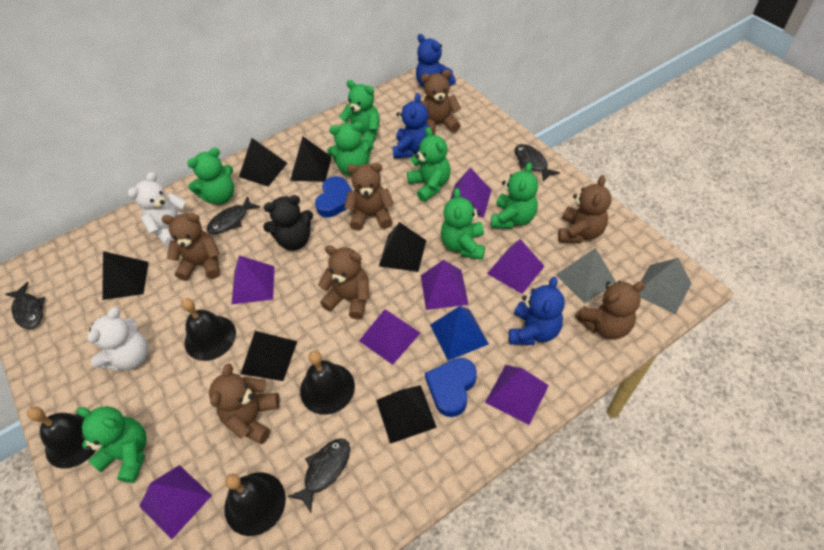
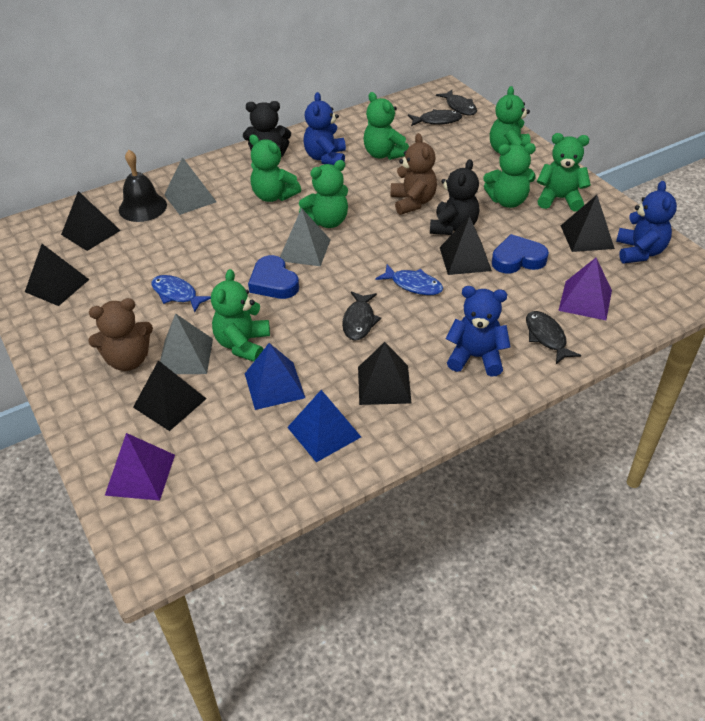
black bell: [27,407,96,469] [181,298,236,361] [224,472,286,536] [300,351,355,415] = 4 -> [119,150,167,222] = 1
black teddy bear: [263,195,313,250] = 1 -> [243,101,291,157] [430,159,479,235] = 2
blue fish: none = 0 -> [151,275,211,312] [375,264,443,295] = 2
blue pyramid: [430,306,489,361] = 1 -> [245,343,305,410] [287,390,361,462] = 2
brown teddy bear: [162,213,220,281] [209,363,280,444] [318,245,370,319] [344,163,394,231] [420,70,461,135] [558,175,611,243] [575,281,646,340] = 7 -> [88,298,153,371] [391,133,437,215] = 2
grey pyramid: [556,248,616,304] [639,258,692,314] = 2 -> [160,313,213,374] [164,157,217,215] [280,208,331,266] = 3
purple pyramid: [139,465,212,539] [231,255,275,305] [359,309,420,365] [421,260,469,310] [450,168,492,217] [485,365,549,425] [487,239,545,294] = 7 -> [105,433,175,501] [558,258,612,320] = 2
white teddy bear: [87,307,148,371] [128,172,187,247] = 2 -> none = 0

